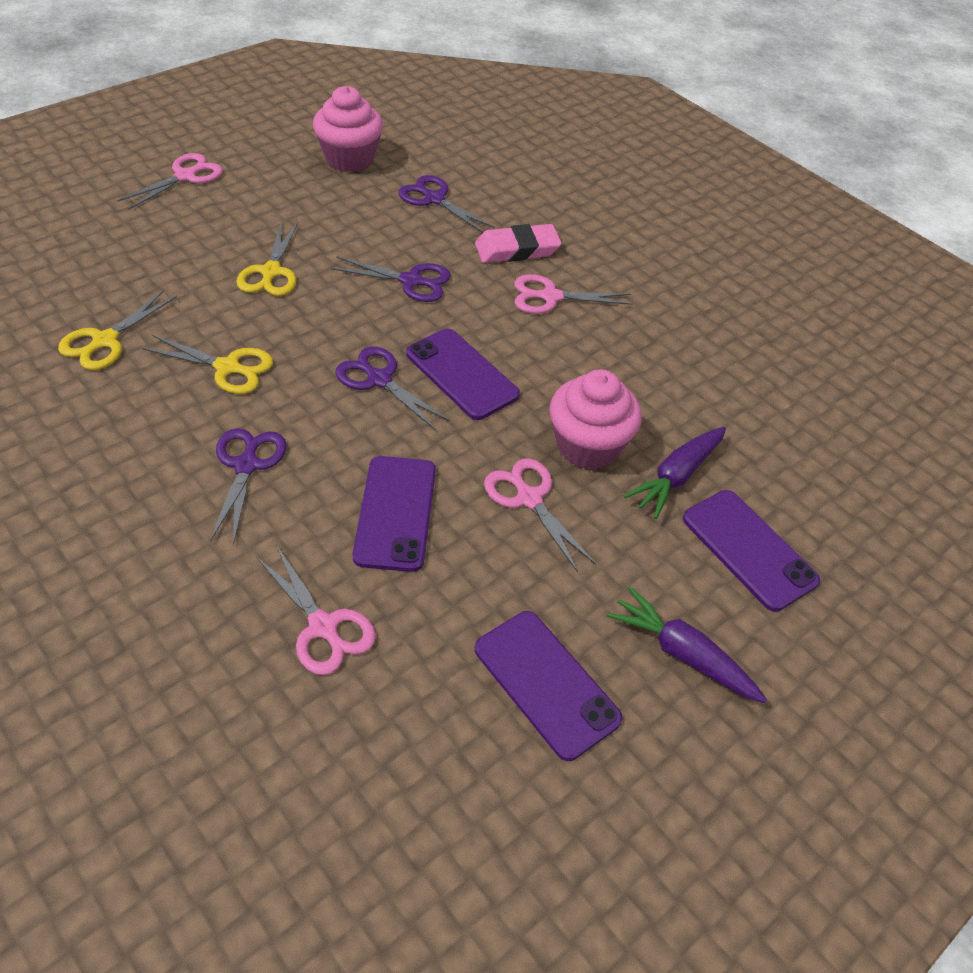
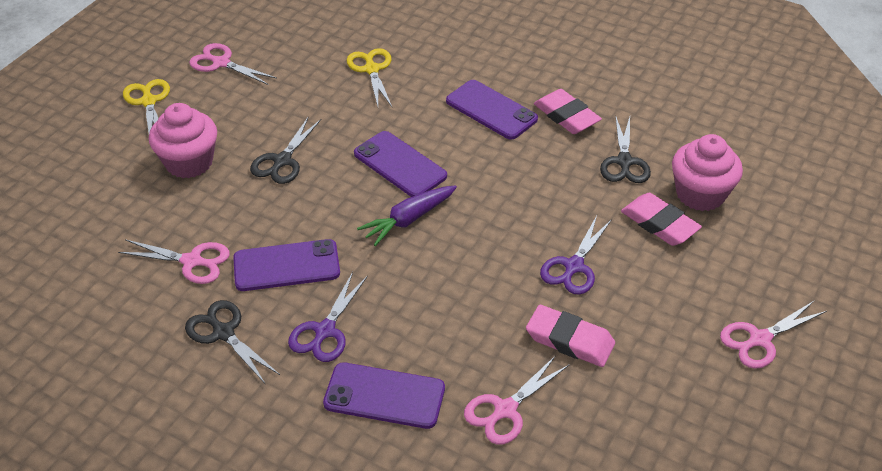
black scissors: none = 0 -> [185,300,280,383] [250,116,321,184] [600,115,651,183] = 3
pink eraser: [475,224,562,263] = 1 -> [526,305,615,367] [534,89,602,134] [621,193,702,246] = 3
purple carrot: [606,586,767,703] [624,427,726,519] = 2 -> [357,185,457,246] = 1
purple scissors: [210,428,287,545] [331,257,451,302] [335,346,450,430] [399,175,494,233] = 4 -> [288,272,368,362] [540,216,612,295] = 2
yellow scissors: [58,290,177,370] [142,335,273,394] [236,221,298,296] = 3 -> [123,79,170,133] [347,48,392,107] = 2

